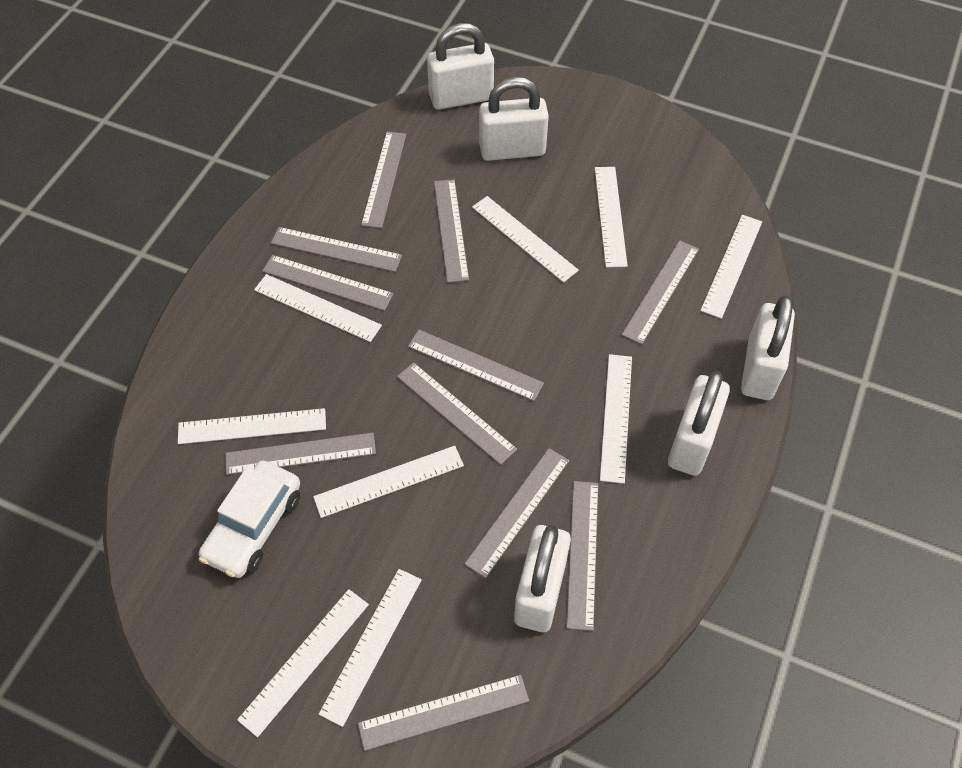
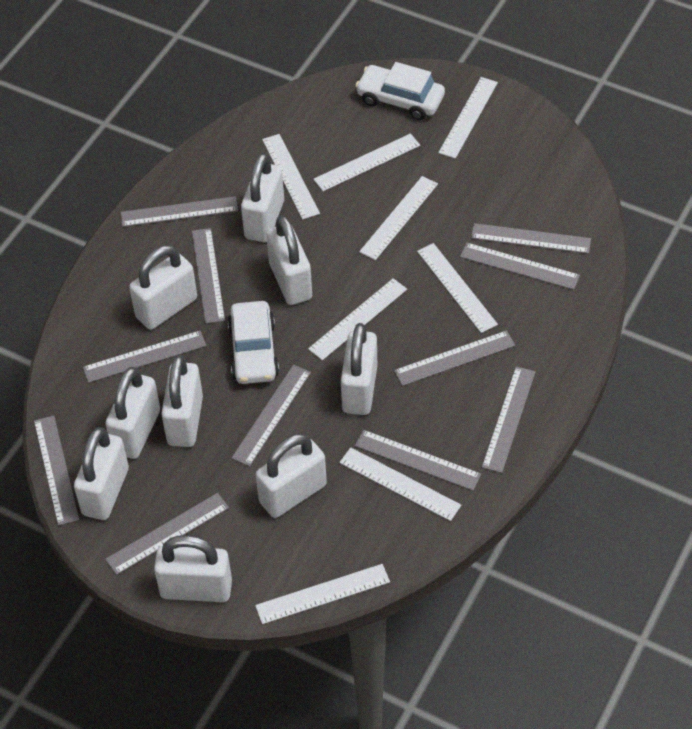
white car: [199,461,300,578] = 1 -> [228,301,279,384] [355,62,445,120] = 2
white padlock: [427,23,494,110] [479,77,549,161] [514,525,571,632] [668,371,730,476] [741,295,795,400] = 5 -> [74,427,129,520] [106,367,160,459] [129,245,197,330] [154,535,232,602] [161,355,203,447] [241,153,284,242] [256,433,327,518] [266,215,312,305] [341,323,377,415] = 9
white ruler: [178,408,326,444] [237,589,369,737] [254,274,382,342] [313,446,464,518] [319,569,422,727] [472,196,579,283] [595,167,628,268] [600,354,632,484] [700,215,762,319] = 9 -> [255,564,390,624] [262,134,320,220] [308,278,407,360] [313,133,420,191] [339,447,461,521] [359,176,438,260] [417,243,498,333] [438,77,498,159] = 8

